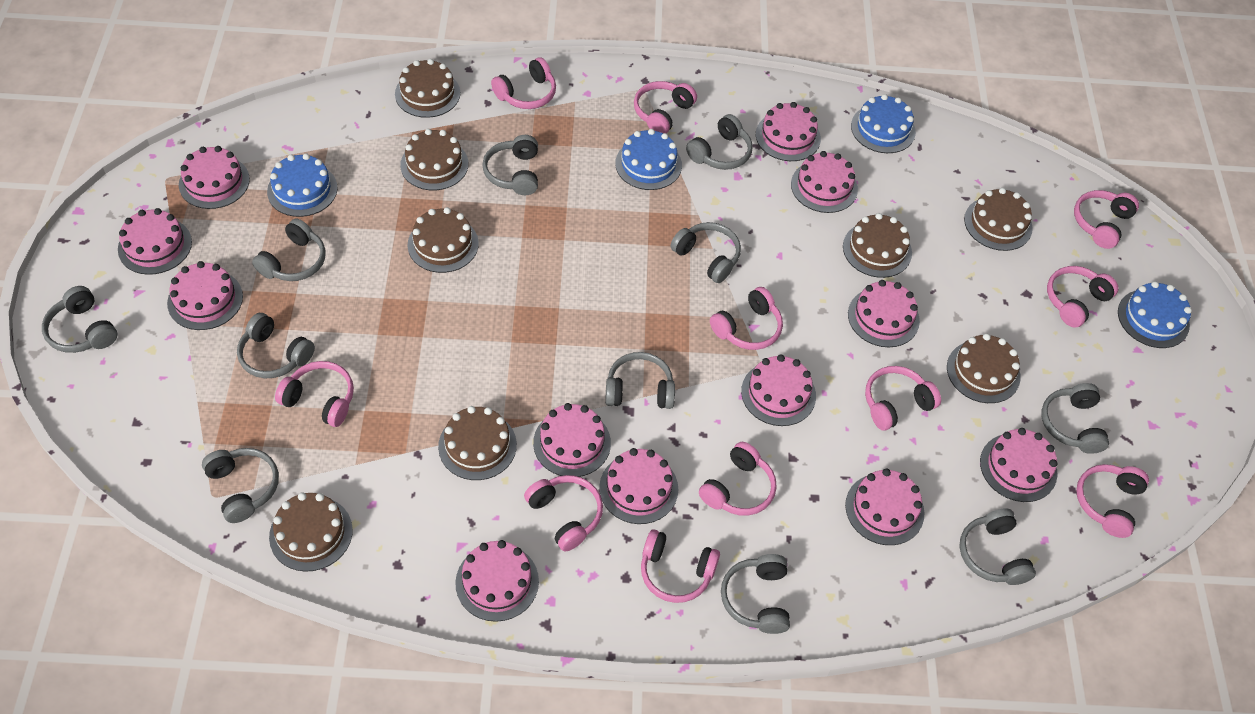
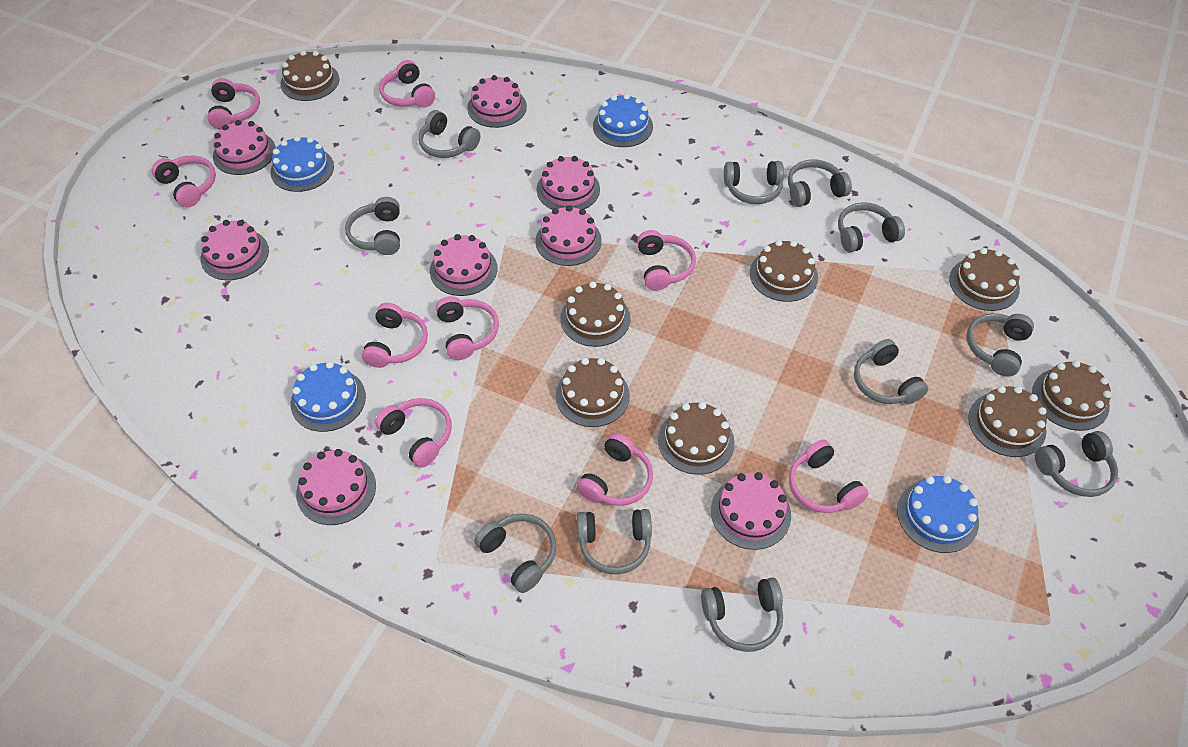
pink cake: [118,208,192,275] [167,261,243,330] [179,146,250,209] [455,540,539,622] [533,403,611,477] [599,448,678,524] [741,355,816,426] [756,102,821,161] [791,151,858,213] [845,469,925,545] [848,280,920,347] [980,428,1057,502] = 12 -> [200,220,269,280] [213,120,276,175] [296,449,376,525] [430,234,497,296] [467,75,527,128] [535,205,602,266] [537,156,600,210] [711,472,791,550] = 8
pink headphones: [275,361,354,427] [491,57,556,109] [524,475,603,551] [634,81,697,134] [641,529,720,603] [699,442,777,516] [710,287,783,350] [865,366,941,431] [1047,266,1119,328] [1074,190,1139,249] [1076,464,1149,538] = 11 -> [152,156,216,208] [208,78,260,130] [362,303,428,368] [375,398,452,468] [379,60,435,108] [436,296,499,360] [576,433,653,506] [637,230,696,291] [789,440,869,513] = 9

